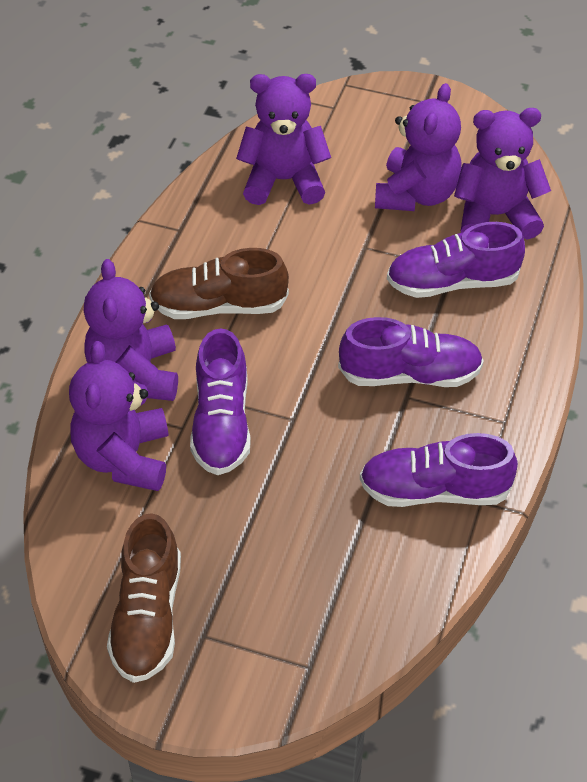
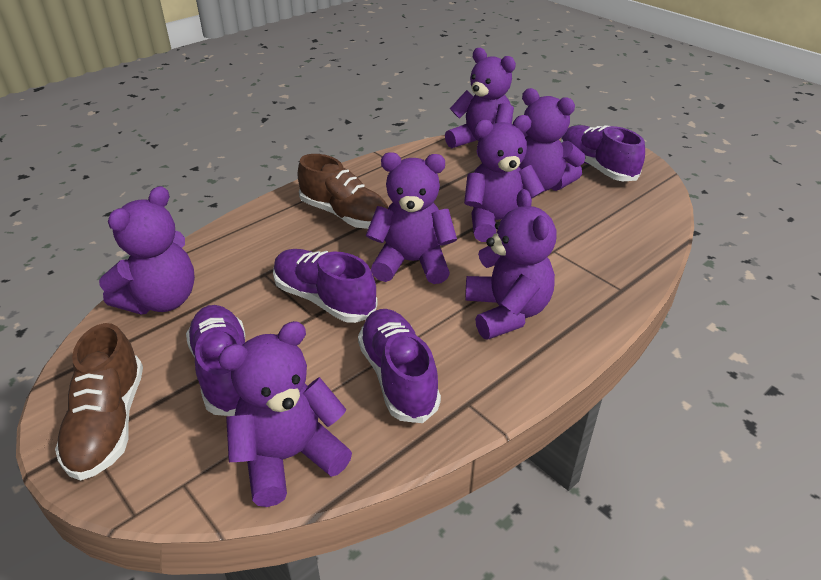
purple teddy bear: [69,341,168,491] [84,259,178,401] [236,74,331,205] [375,83,462,211] [454,108,551,239] = 5 -> [99,186,195,315] [218,321,352,507] [366,152,457,284] [445,48,516,157] [464,115,545,242] [465,189,557,340] [519,88,586,191] = 7

